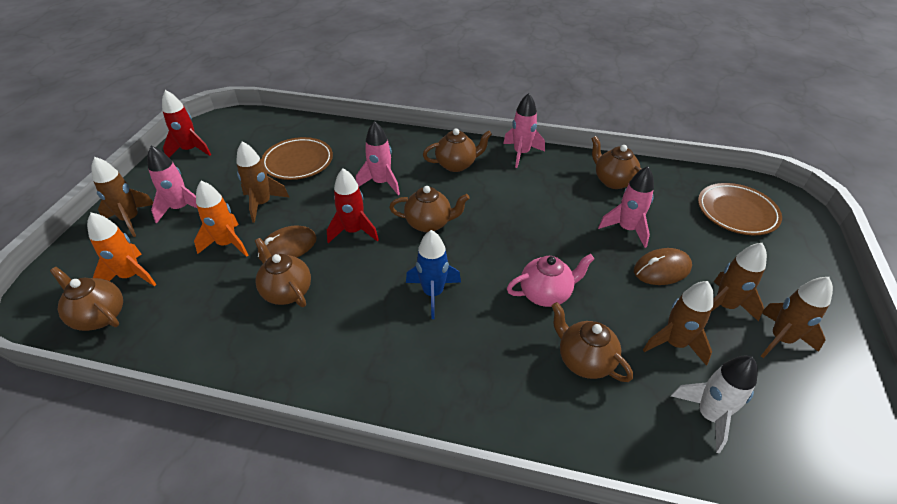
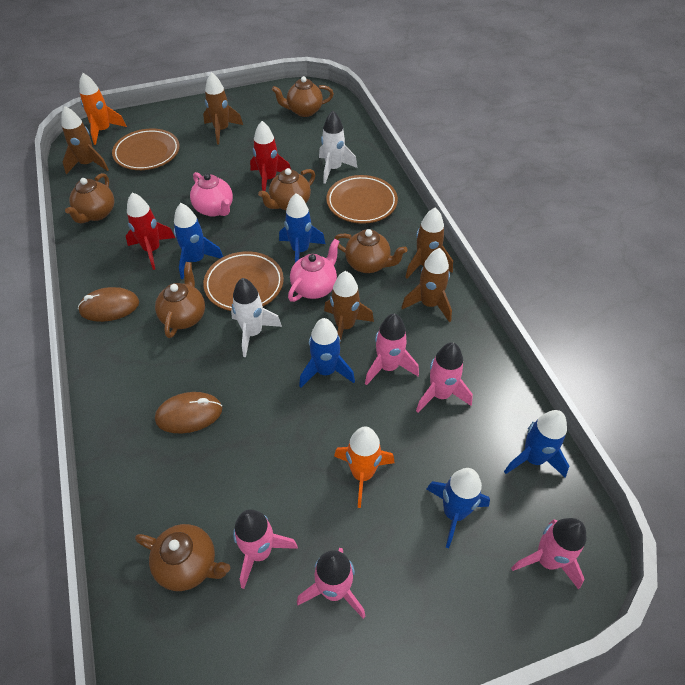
blue rocket: [406,230,461,319] = 1 -> [174,203,223,279] [279,193,325,263] [299,318,355,388] [427,468,490,548] [504,410,569,477] = 5
brown plate: [261,137,333,180] [698,183,782,235] = 2 -> [112,129,180,170] [203,251,284,311] [326,175,398,224] = 3
pink rocket: [147,146,198,224] [356,121,400,195] [503,93,545,168] [598,166,654,248] = 4 -> [233,509,298,589] [297,548,365,619] [365,314,419,385] [416,342,473,413] [511,518,586,590] = 5
pink teapot: [507,254,594,307] = 1 -> [190,172,233,217] [288,239,340,302] = 2
white rocket: [671,356,758,453] = 1 -> [231,278,282,357] [319,111,357,184] = 2

